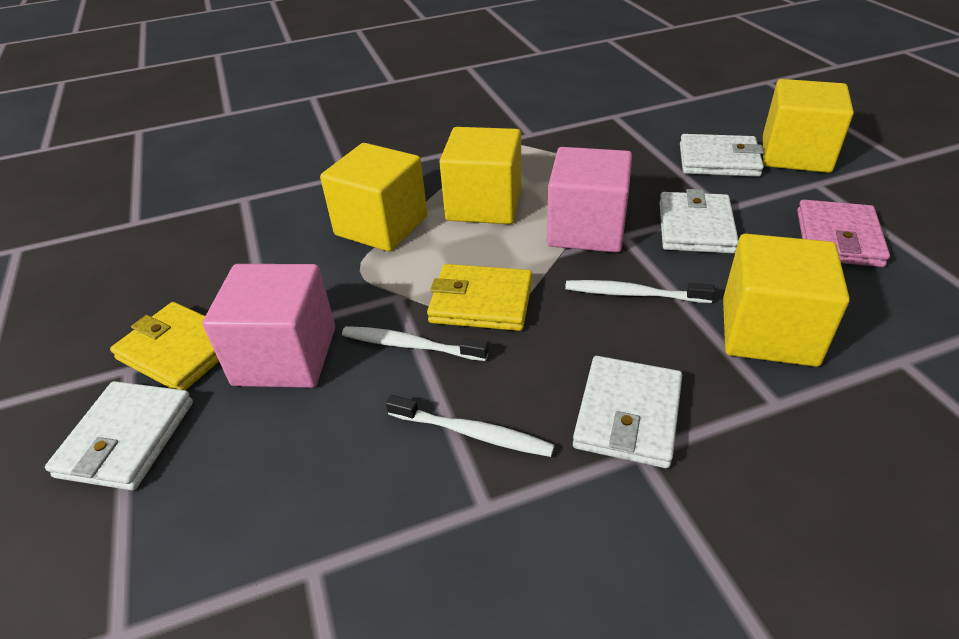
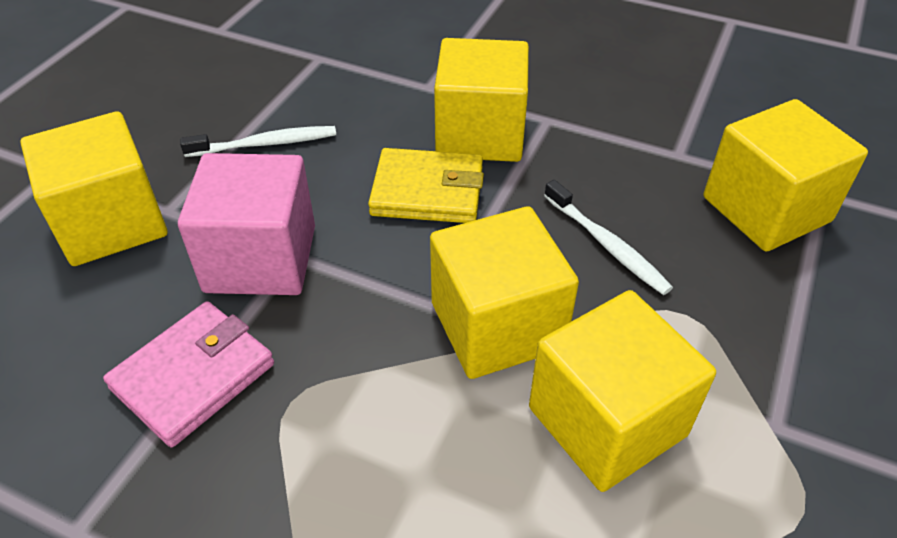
pink cube: [202,264,335,388] [547,147,632,253] = 2 -> [178,153,315,295] = 1
white toothbrush: [342,326,489,361] [386,395,555,457] [565,280,715,303] = 3 -> [180,126,336,157] [544,180,673,295] = 2
white wallet: [45,381,193,490] [573,356,682,468] [659,189,739,253] [680,134,764,177] = 4 -> none = 0
yellow cube: [320,143,427,252] [440,127,521,224] [723,234,850,367] [763,79,854,173] = 4 -> [20,111,167,266] [430,206,579,379] [434,38,529,162] [529,290,716,492] [703,99,868,252] = 5
yellow wallet: [110,302,219,390] [427,264,532,331] = 2 -> [368,148,484,223] = 1

